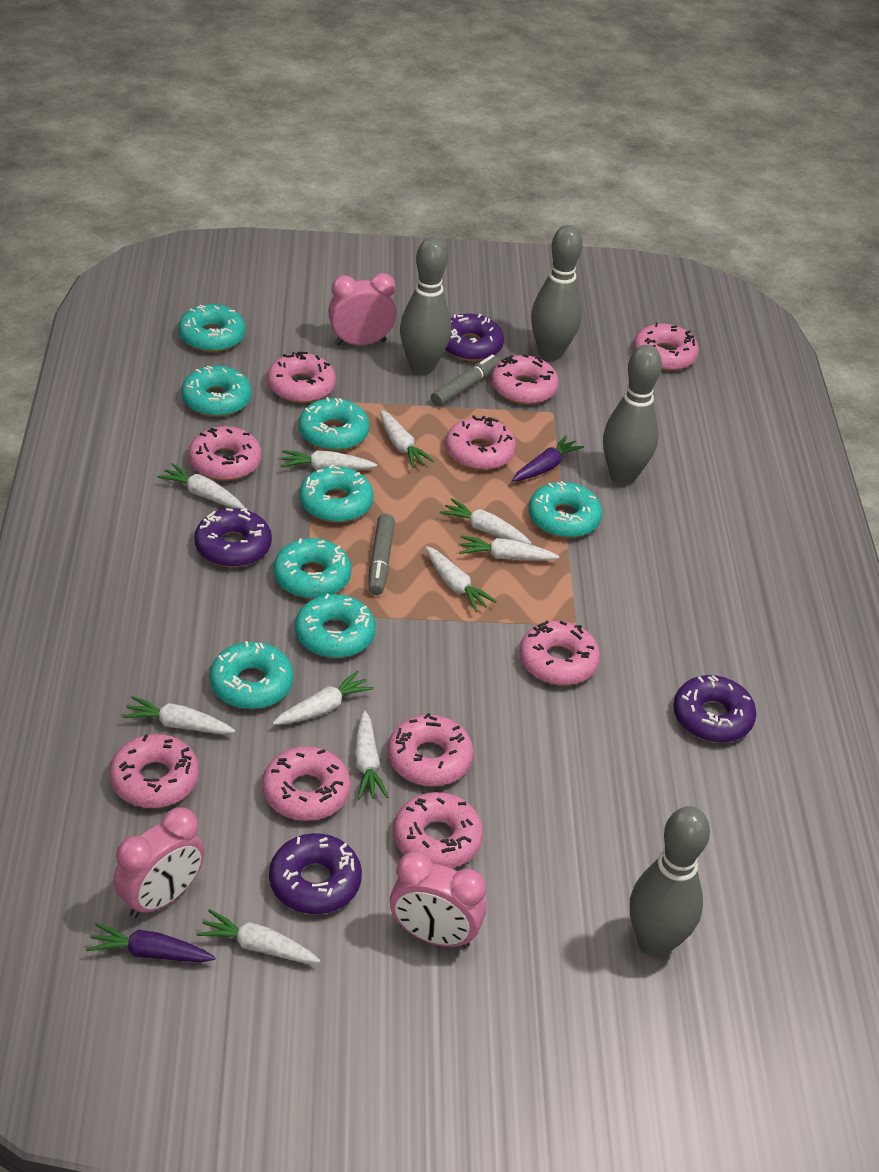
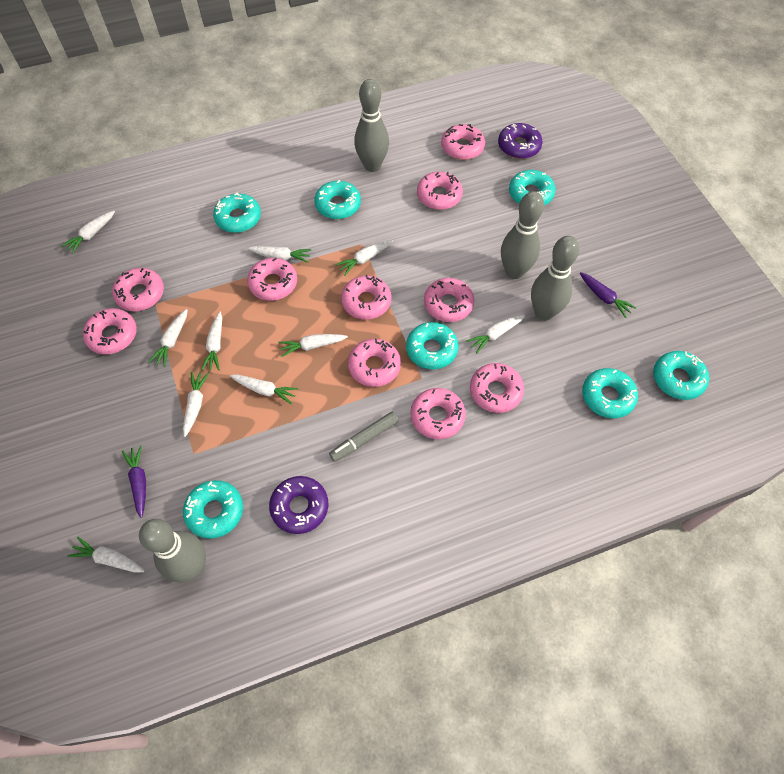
grey marker: [368,514,395,595] [431,355,500,406] = 2 -> [329,412,399,462] = 1
pink clock: [113,807,205,918] [328,273,396,345] [390,852,486,948] = 3 -> none = 0
purple donut: [194,508,272,567] [269,833,362,914] [445,314,504,361] [673,675,756,743] = 4 -> [269,476,329,534] [498,123,543,159] = 2
turquoise donut: [178,304,245,352] [181,366,252,417] [210,641,294,709] [273,538,352,599] [295,594,376,658] [299,397,369,451] [299,464,373,523] [528,481,602,538] = 8 -> [183,480,243,539] [213,192,261,233] [315,180,361,219] [406,322,459,369] [509,170,555,206] [582,368,638,418] [653,351,709,400] = 7

